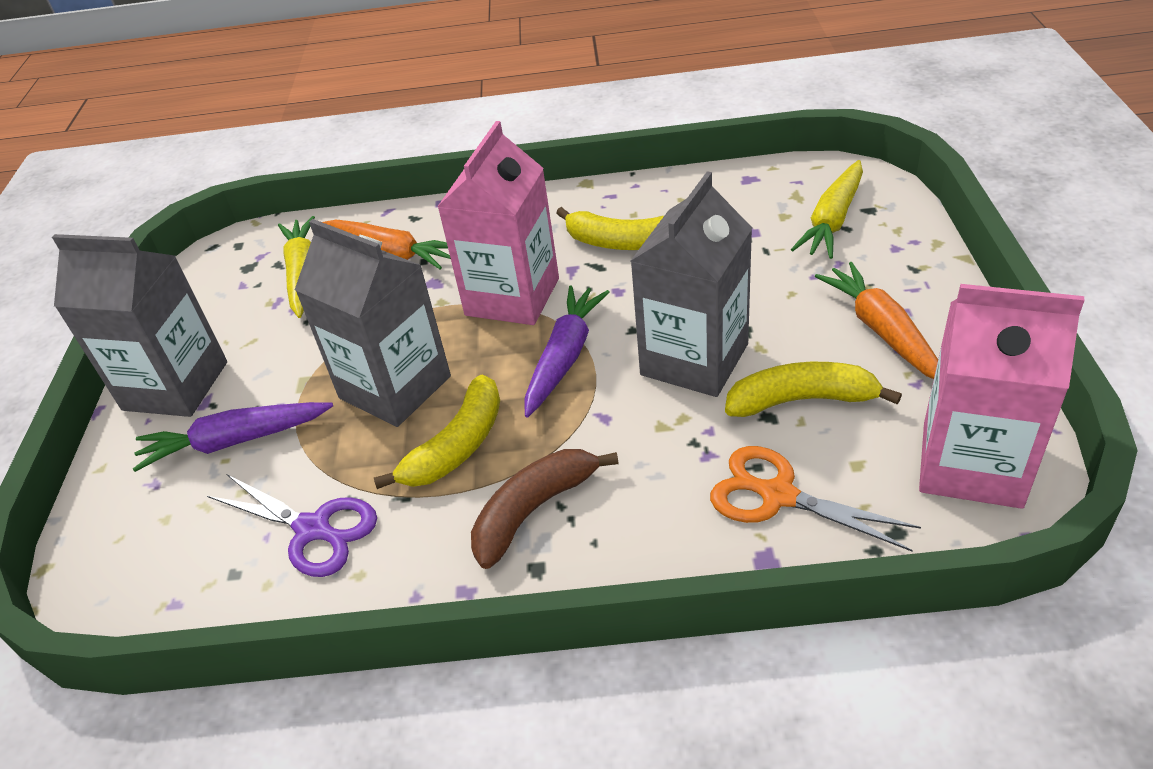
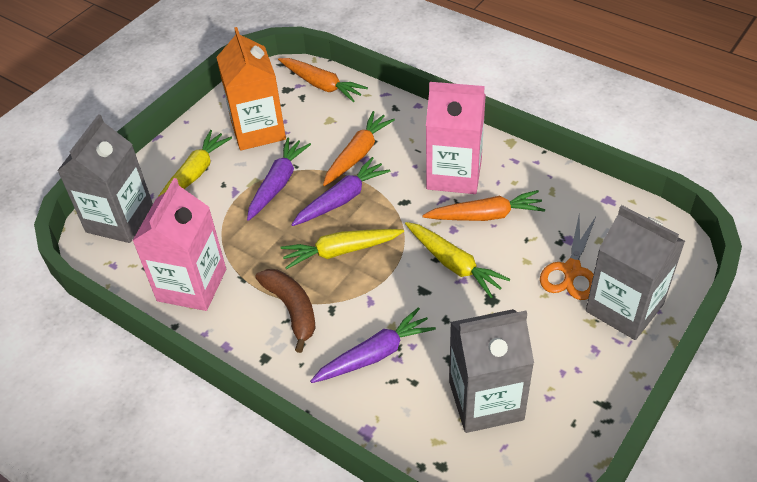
orange carrot: [322,220,451,270] [815,262,938,379] = 2 -> [278,58,368,103] [323,111,395,186] [422,190,545,221] = 3
orange carton: none = 0 -> [216,27,286,150] = 1
purple carrot: [133,402,333,472] [524,285,610,418] = 2 -> [247,138,311,221] [291,157,390,226] [310,307,436,383] = 3
purple scissors: [207,474,377,577] = 1 -> none = 0
yellow banana: [374,375,500,489] [556,207,664,250] [725,362,902,417] = 3 -> none = 0
yellow carrot: [278,216,315,318] [791,160,863,259] = 2 -> [158,130,232,197] [280,229,404,269] [405,222,510,298] = 3

